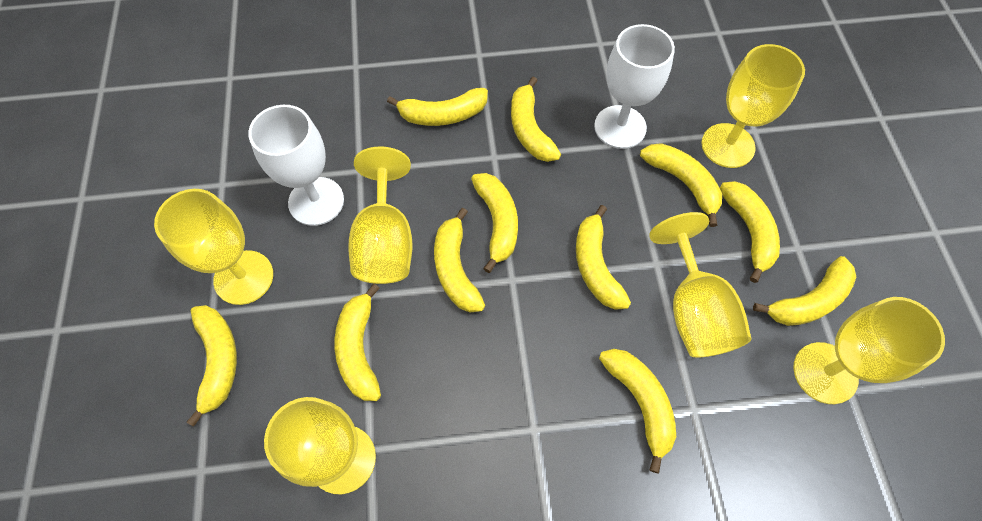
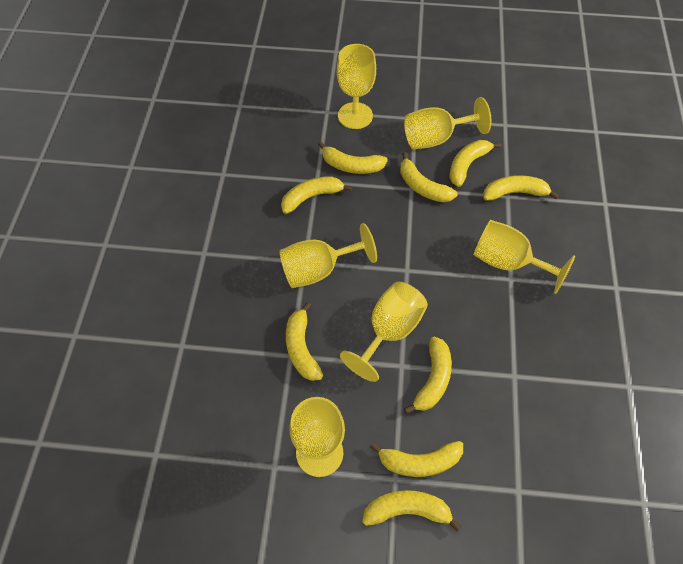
white goblet: [248,105,344,226] [594,24,675,149] = 2 -> none = 0
yellow banana: [187,305,237,427] [335,284,381,401] [387,88,488,126] [434,208,485,313] [471,173,518,273] [511,77,561,162] [576,205,631,310] [599,349,676,473] [640,143,722,227] [720,181,780,283] [753,256,856,326] = 11 -> [281,176,352,214] [286,302,323,381] [318,142,388,174] [362,490,462,532] [370,441,463,477] [400,152,457,202] [404,336,452,414] [449,140,501,187] [483,175,559,201] = 9

